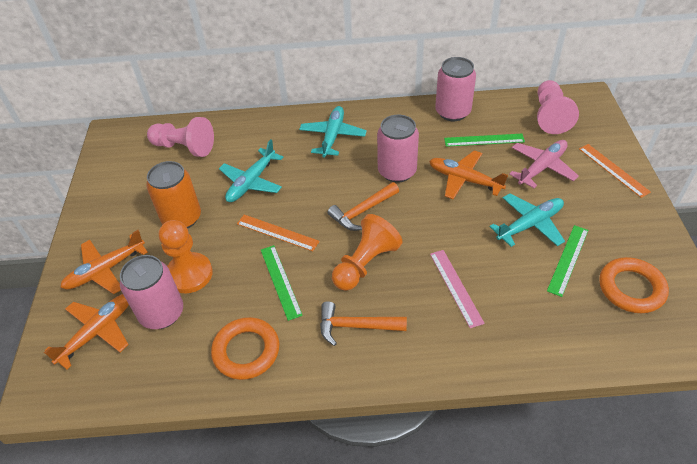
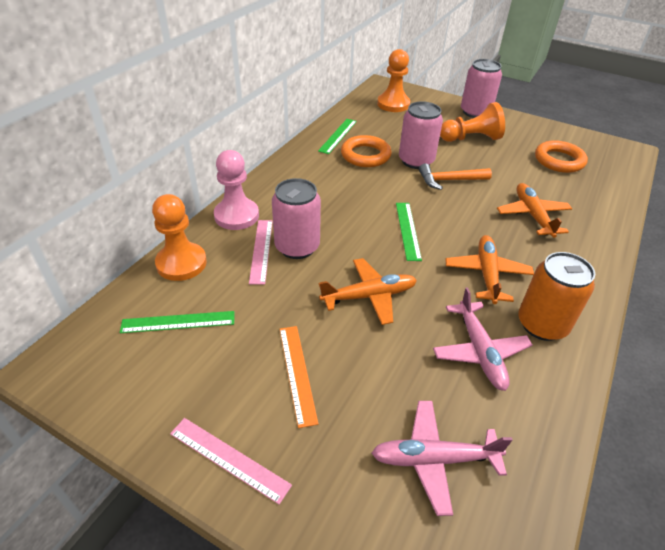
orange hammer: [320,301,407,346] [327,182,399,231] = 2 -> [419,163,492,190] = 1
orange pawn: [159,220,213,293] [332,214,403,291] = 2 -> [152,194,207,281] [377,49,410,112] [440,102,505,142] = 3
orange ruler: [237,215,320,251] [579,144,651,198] = 2 -> [280,326,319,428] = 1
pink pawn: [147,117,214,157] [537,80,579,134] = 2 -> [214,150,259,230] = 1
pink plane: [509,140,579,188] = 1 -> [372,401,513,516] [433,287,532,391] = 2
pink ruler: [430,250,485,328] = 1 -> [170,418,292,504] [249,220,273,285] = 2
turquoise plane: [219,139,284,202] [299,106,367,157] [489,193,565,247] = 3 -> none = 0

